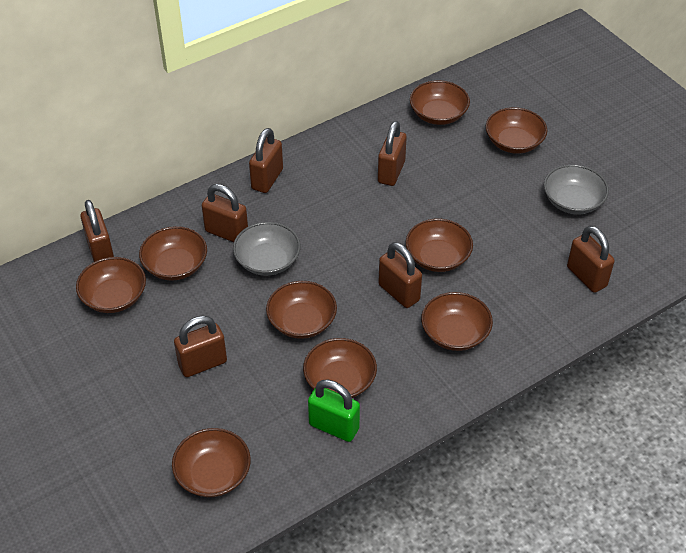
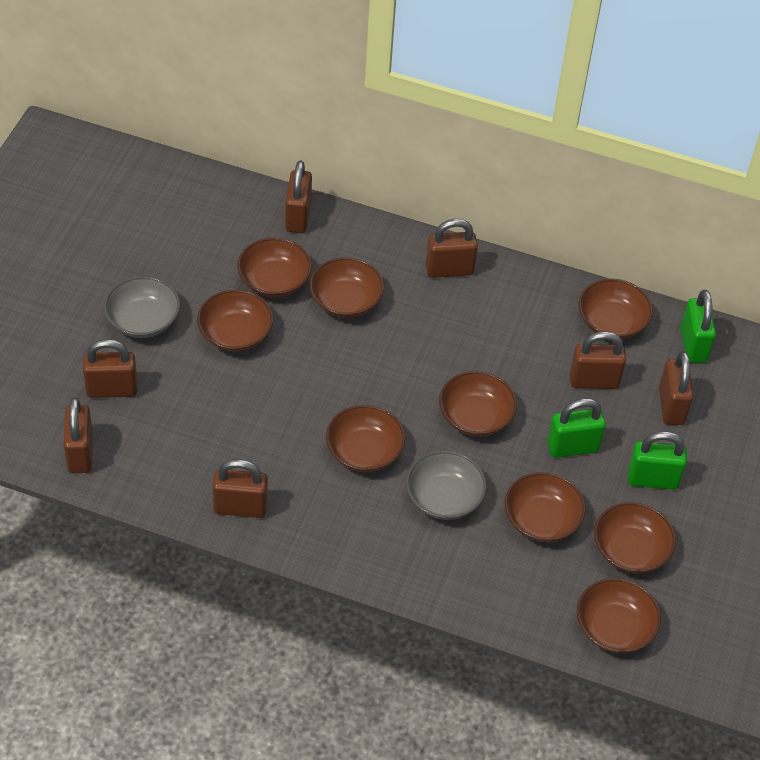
green padlock: [308,380,360,442] = 1 -> [547,398,606,458] [628,431,687,490] [680,290,716,363] = 3

